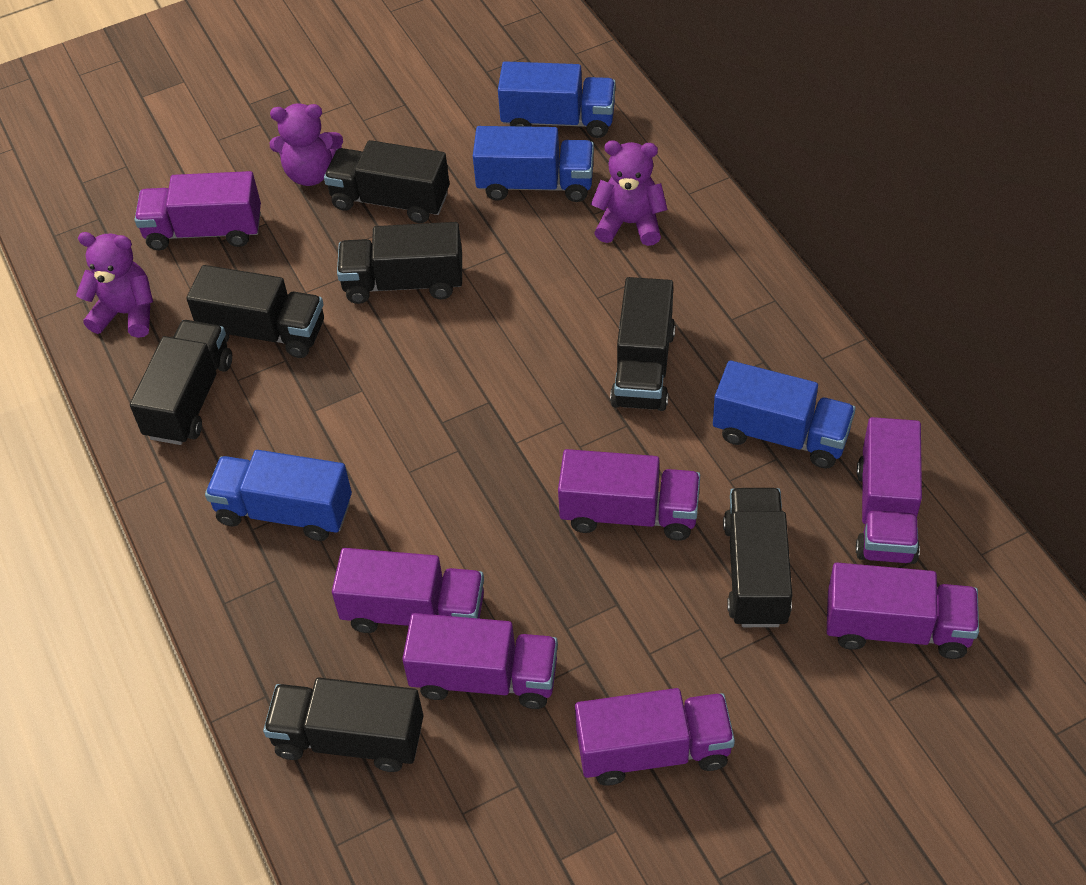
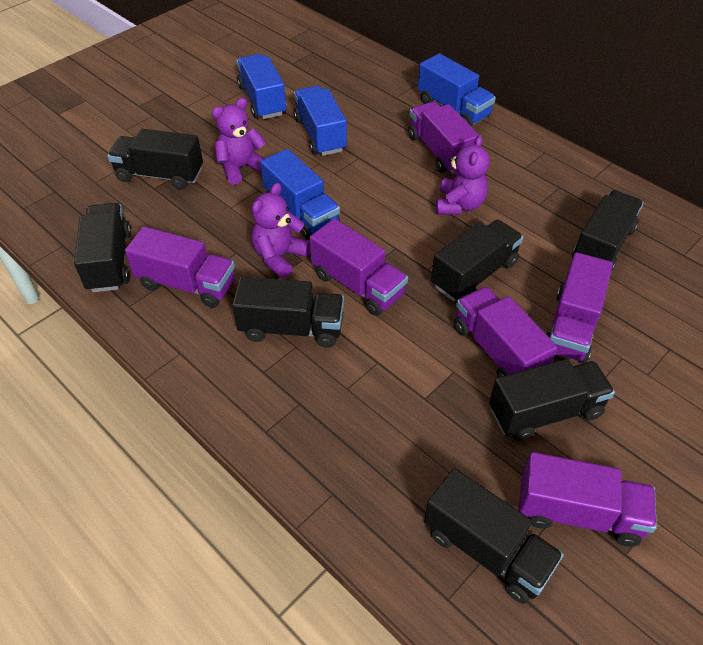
purple truck: [135,171,261,250] [332,548,484,633] [402,613,558,709] [558,449,700,540] [575,688,735,786] [827,562,979,659] [856,417,922,564] = 7 -> [125,226,235,308] [310,218,408,316] [408,101,479,174] [454,286,557,377] [519,452,657,547] [546,252,613,363] = 6

